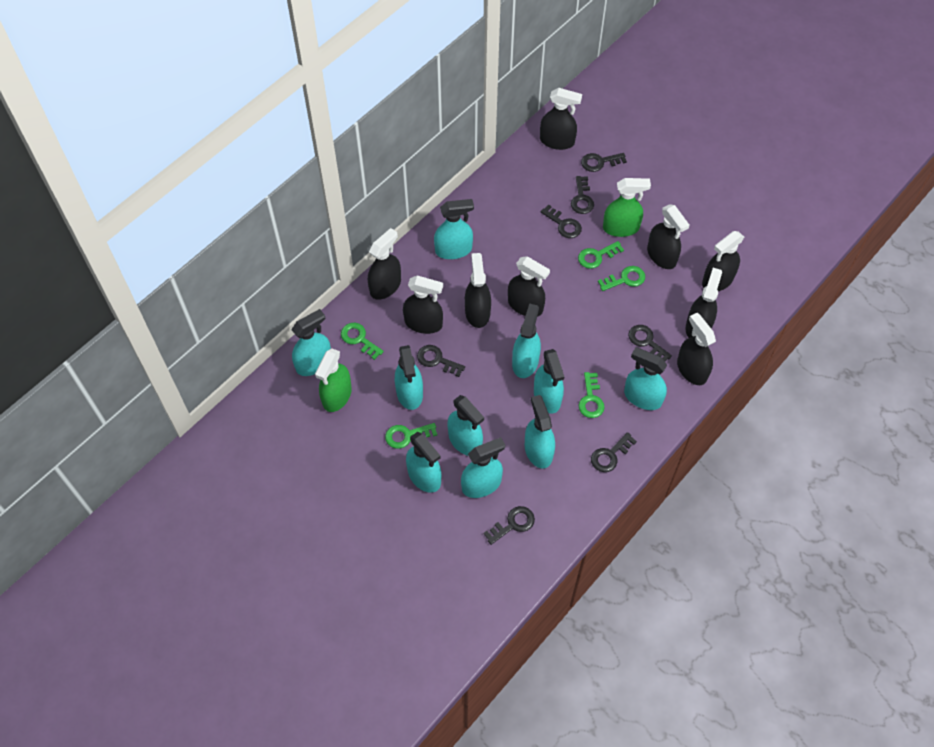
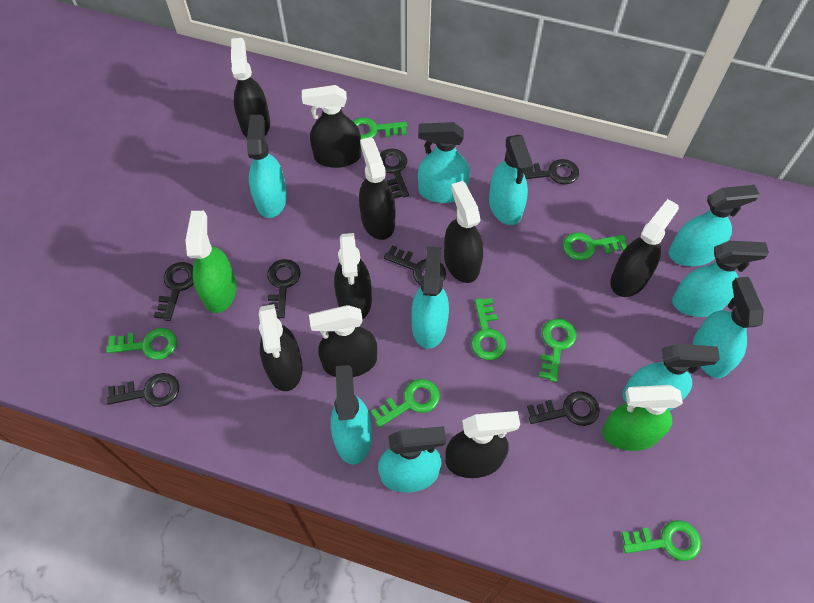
green key: [341,323,384,360] [385,423,437,449] [578,241,624,269] [578,372,605,418] [598,266,645,291] = 5 -> [106,328,177,360] [353,117,407,139] [371,379,440,428] [471,298,506,360] [539,319,577,382] [563,232,627,260] [622,520,701,561] = 7

